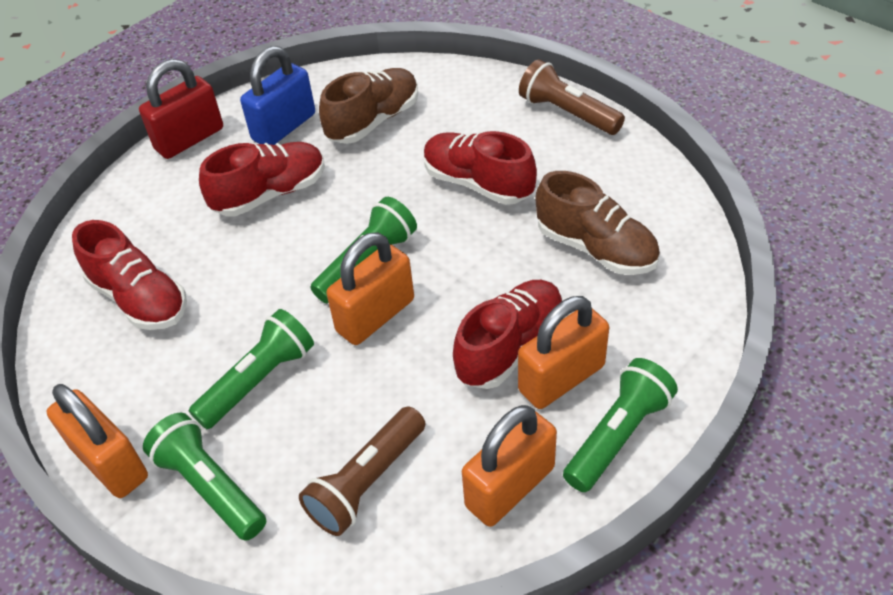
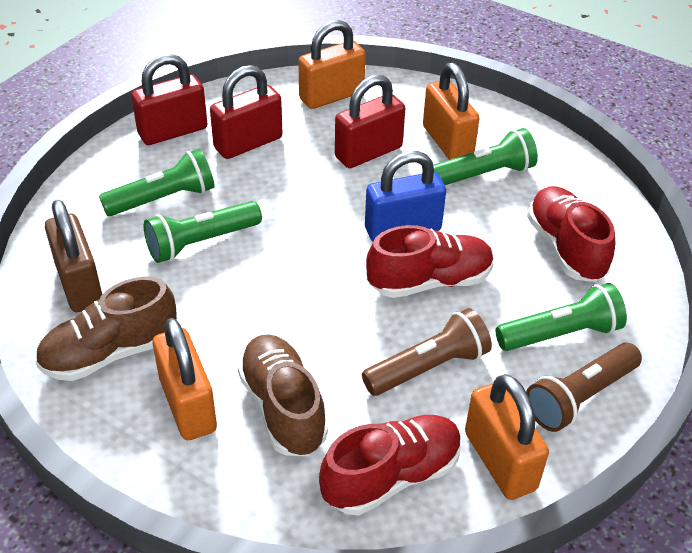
brown padlock: none = 0 -> [45,200,102,312] = 1
red padlock: [139,59,223,159] = 1 -> [131,54,207,145] [210,65,282,159] [335,74,405,168] = 3
red shoe: [72,220,187,330] [199,142,325,217] [424,131,537,205] [453,280,563,389] = 4 -> [319,415,462,516] [366,225,494,298] [527,186,615,282] = 3

